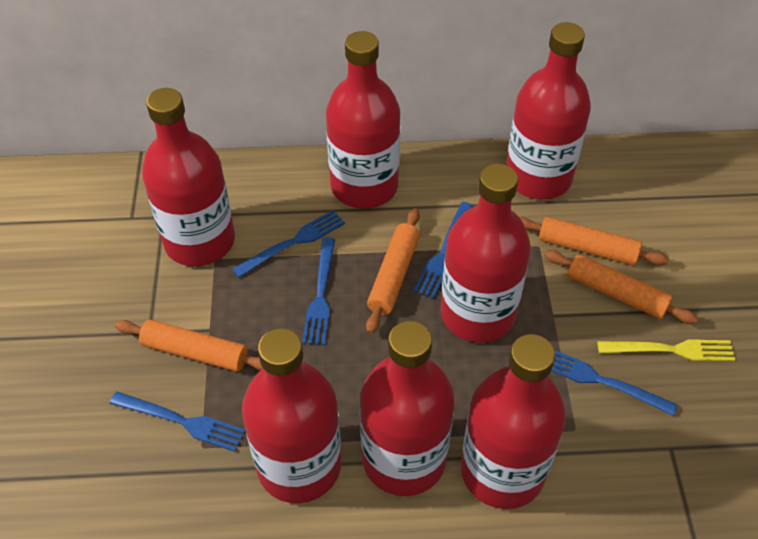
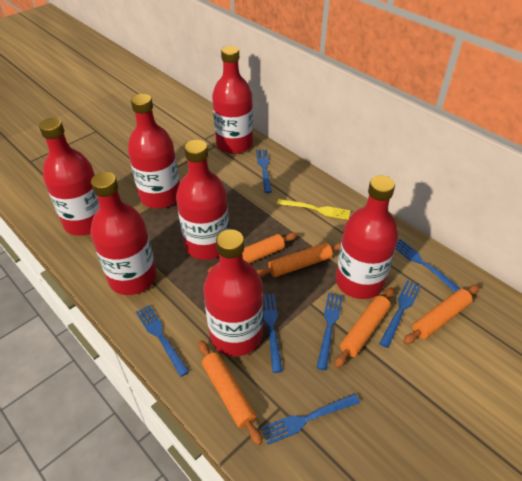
blue fork: [110,392,245,452] [232,210,345,278] [302,237,335,345] [413,202,473,299] [551,350,678,416] = 5 -> [136,305,189,377] [256,149,272,193] [261,394,360,445] [263,294,283,373] [317,292,343,370] [379,280,421,348] [396,239,461,292] = 7
orange rolling pin: [115,319,263,372] [366,208,420,334] [519,217,669,265] [544,250,698,324] = 4 -> [198,340,262,445] [207,232,298,273] [256,242,341,278] [334,287,394,368] [403,285,480,344] = 5

